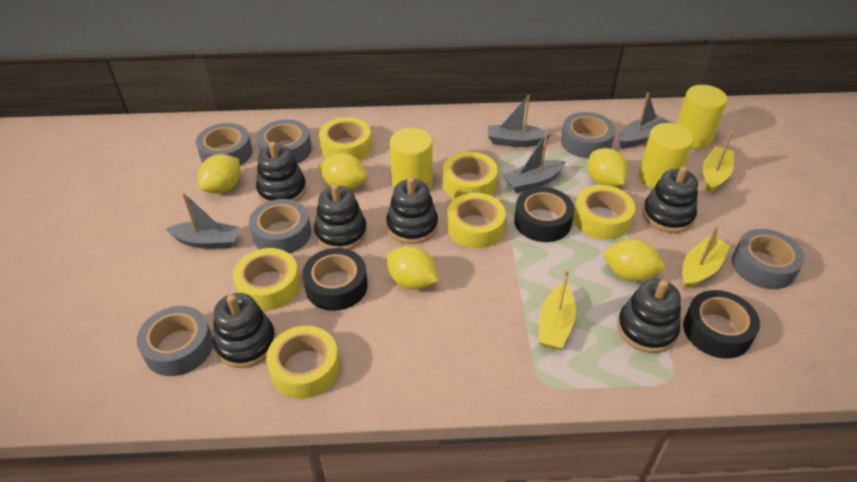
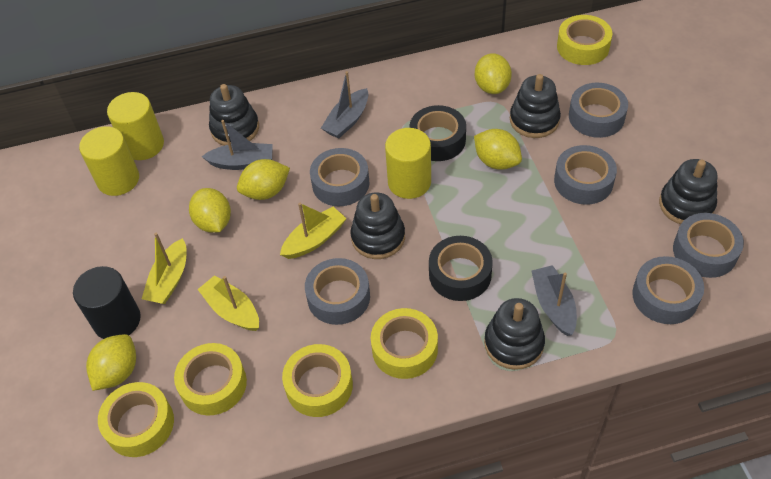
black cylinder: none = 0 -> [73,266,141,339] = 1
black stacking toy: [213,293,276,368] [256,142,307,203] [314,184,367,250] [386,177,438,244] [617,279,681,353] [642,166,698,233] = 6 -> [209,84,259,146] [350,193,405,259] [484,298,545,370] [510,74,561,138] [659,159,718,224] = 5
black tape: [302,248,368,311] [514,187,575,242] [683,290,760,359] = 3 -> [410,105,466,161] [429,236,493,301] = 2
grey boat: [166,193,240,249] [488,95,552,147] [504,132,566,193] [619,93,669,148] = 4 -> [202,120,273,170] [321,71,368,139] [532,265,577,336] = 3
yellow tape: [233,248,300,311] [266,326,340,399] [319,117,372,161] [443,152,498,199] [447,193,506,248] [573,185,635,240] = 6 -> [98,382,174,457] [174,343,247,415] [282,344,353,417] [371,308,438,379] [557,15,612,65] = 5

